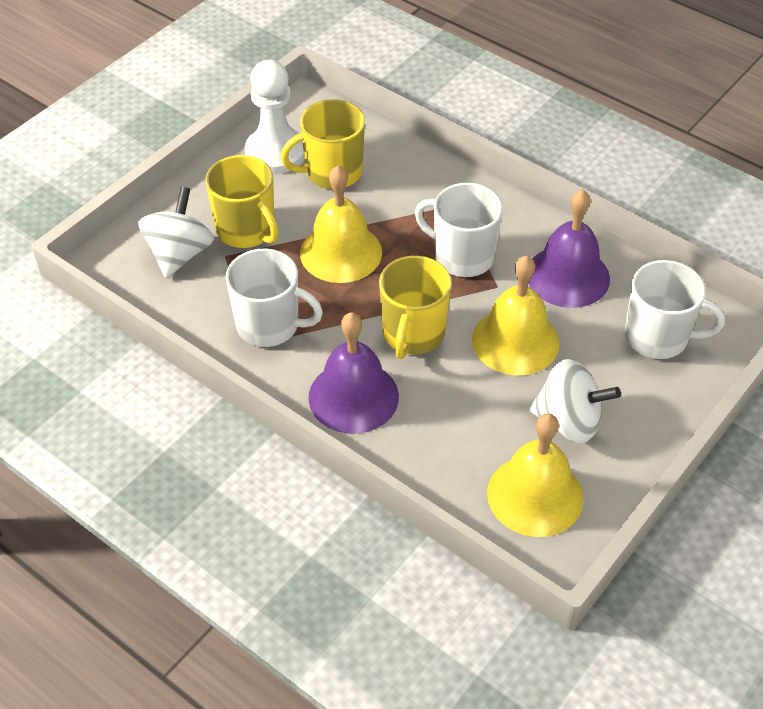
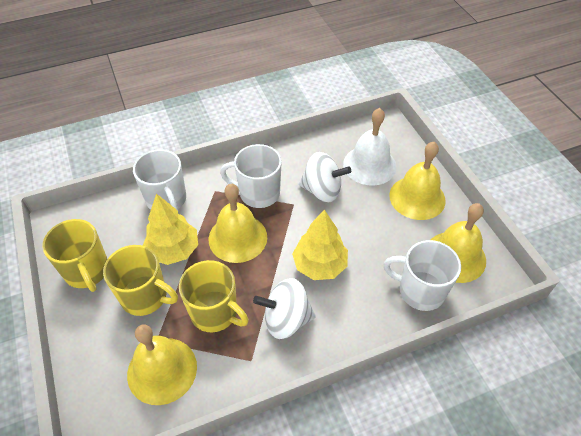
purple bell: [308,312,399,434] [528,189,610,308] = 2 -> none = 0
white bell: none = 0 -> [343,108,397,186] = 1
white pawn: [245,60,305,174] = 1 -> none = 0
yellow bell: [300,165,382,283] [472,255,559,375] [487,413,584,537] = 3 -> [127,324,197,405] [209,184,267,263] [389,142,446,220] [431,203,486,283] = 4
yellow tree: none = 0 -> [143,193,198,265] [292,209,348,280] = 2

